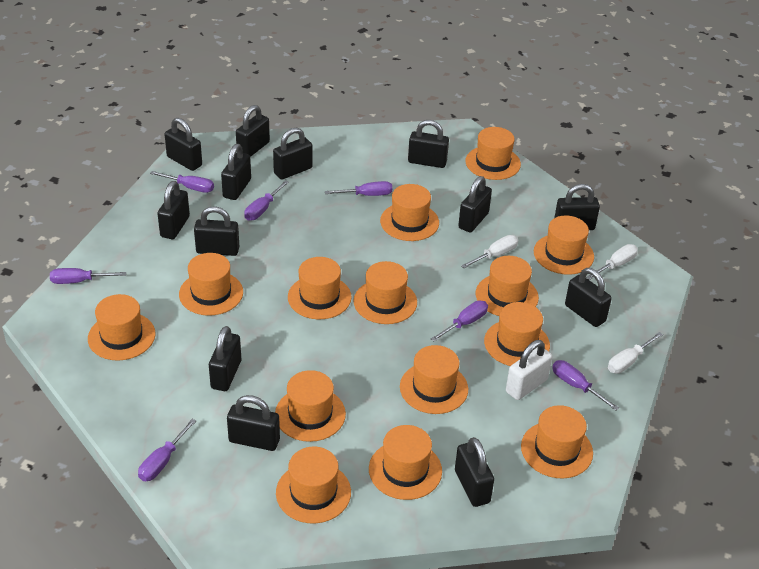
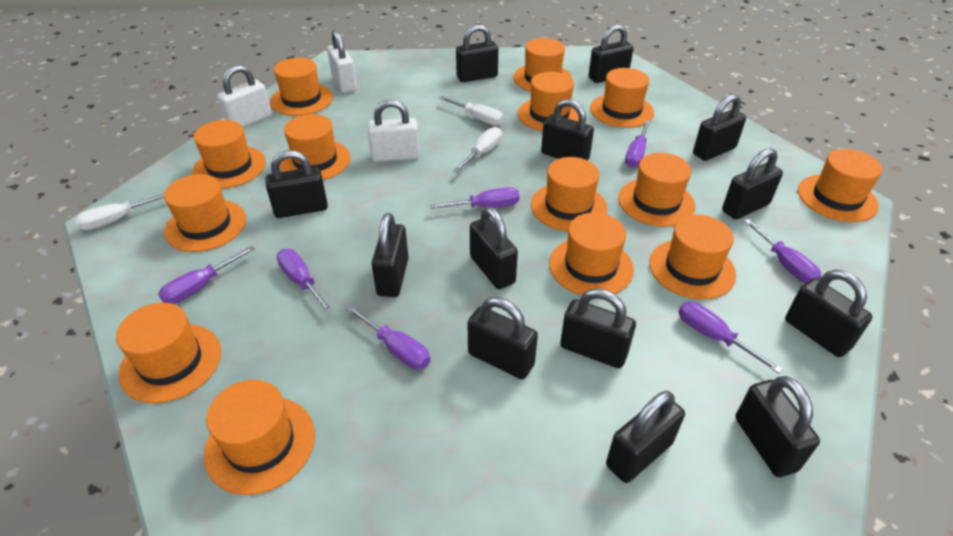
white padlock: [506,340,552,400] = 1 -> [217,65,272,128] [327,30,357,93] [368,99,420,162] = 3

